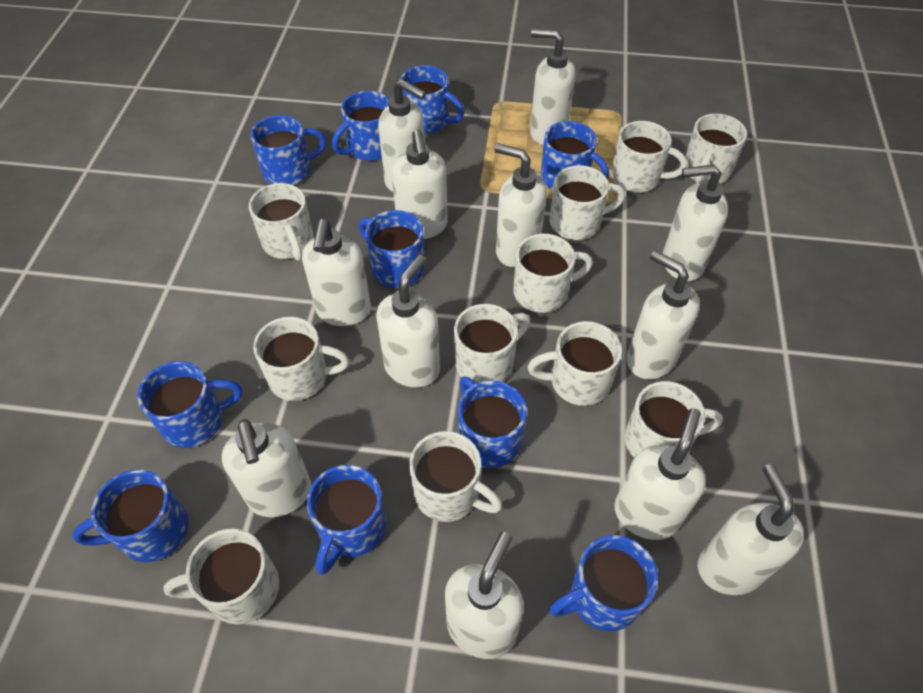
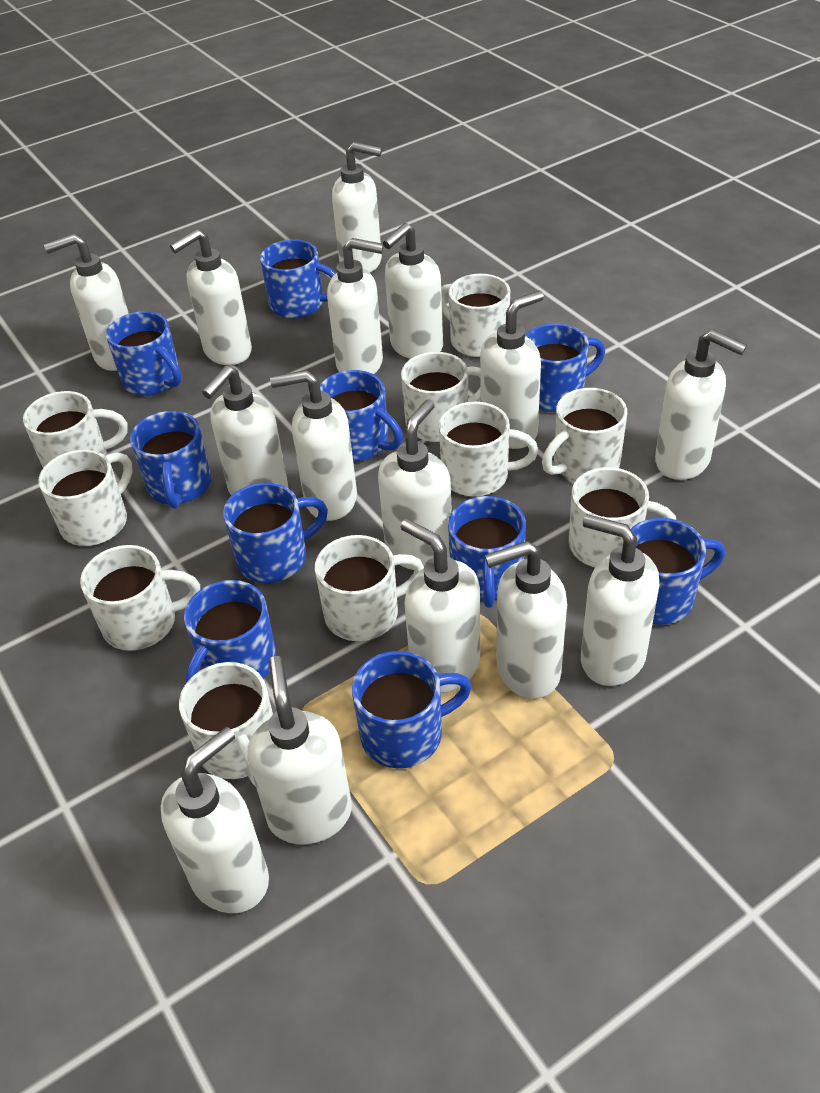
white mug: [164,529,279,625] [249,183,313,261] [253,317,349,401] [409,431,502,522] [454,304,530,384] [513,234,593,313] [527,321,622,406] [549,165,625,240] [611,121,687,192] [625,381,723,457] [685,113,747,184] = 11 -> [23,391,128,468] [38,450,133,546] [80,545,200,651] [179,662,273,786] [315,535,424,641] [401,352,481,442] [439,402,538,496] [441,274,510,357] [542,388,627,480] [569,467,676,568] = 10
white soap dispenser: [222,419,311,517] [302,219,371,326] [376,255,440,388] [378,79,426,192] [392,129,447,239] [445,532,524,659] [495,143,547,267] [530,29,576,146] [614,408,706,540] [627,250,700,380] [663,164,728,282] [698,464,804,595] = 12 -> [44,233,129,371] [161,727,269,913] [170,229,252,365] [202,366,288,496] [247,656,352,845] [270,370,357,521] [327,238,383,374] [332,142,382,272] [378,400,452,570] [383,223,443,359] [401,519,480,693] [480,290,544,449] [485,541,567,699] [581,514,659,686] [655,330,747,480] = 15

